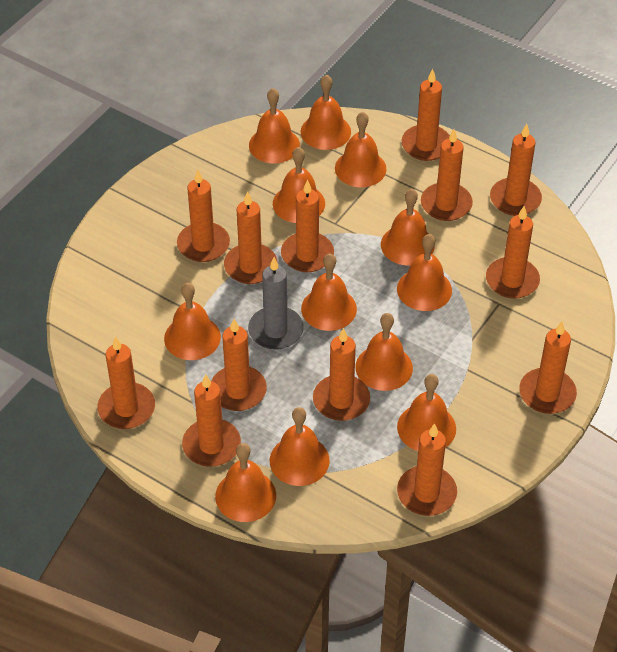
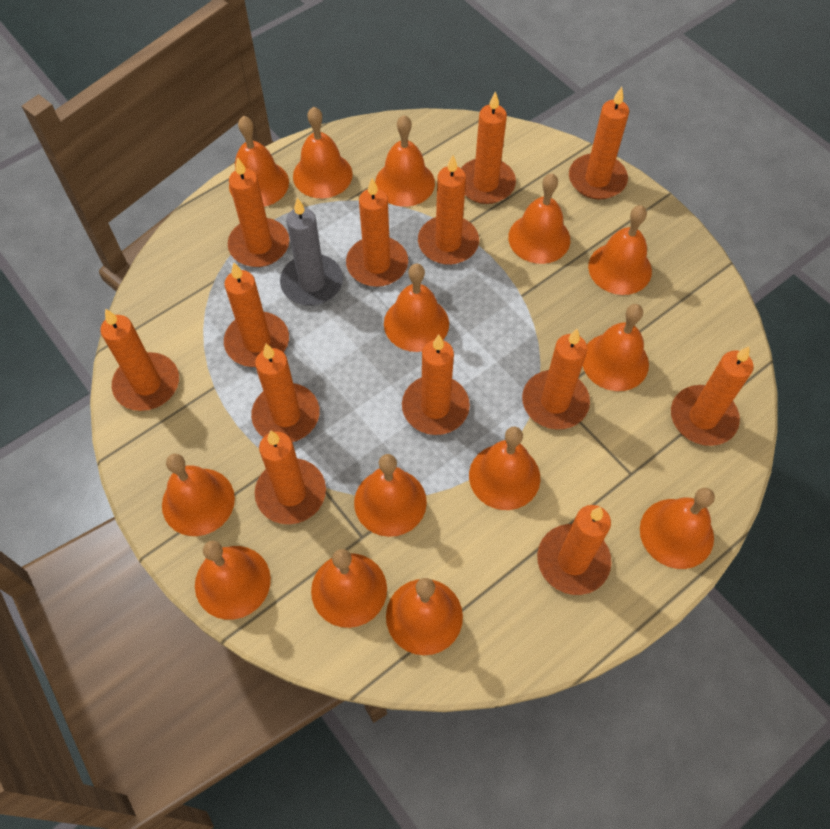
orange bell: [164,283,221,360] [215,443,276,522] [249,88,300,163] [270,407,330,486] [273,147,325,223] [301,75,351,150] [301,254,357,331] [335,112,386,187] [355,313,413,391] [381,189,435,265] [397,234,452,311] [397,374,456,451] = 12 -> [162,454,235,536] [195,541,271,620] [229,116,289,207] [293,107,353,198] [311,549,387,628] [354,454,427,537] [375,115,435,207] [384,263,449,352] [386,578,463,655] [469,427,540,510] [508,174,570,264] [583,304,649,391] [588,205,652,295] [640,488,715,569] = 14

